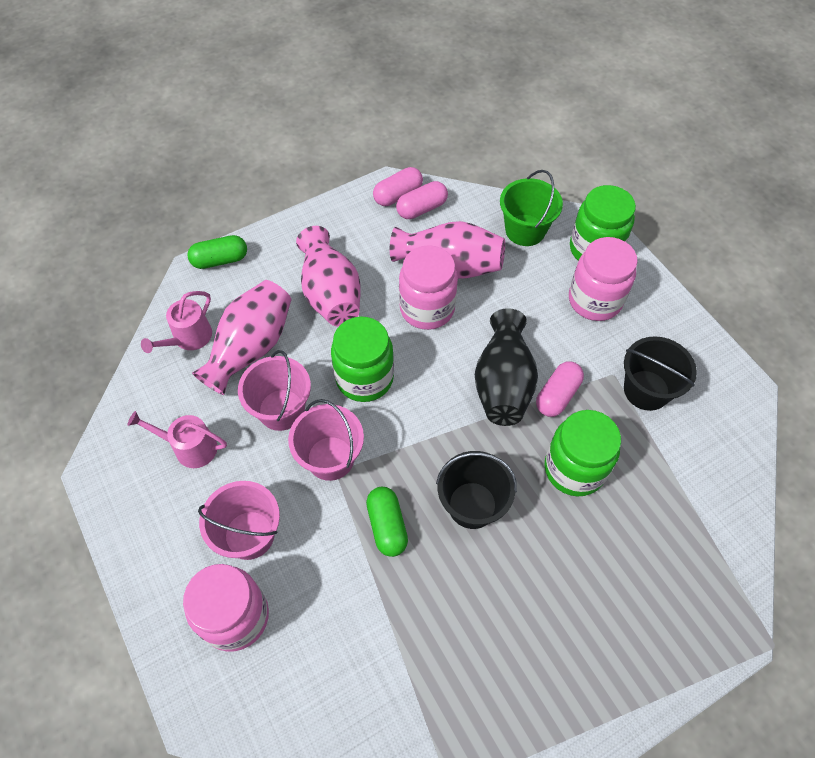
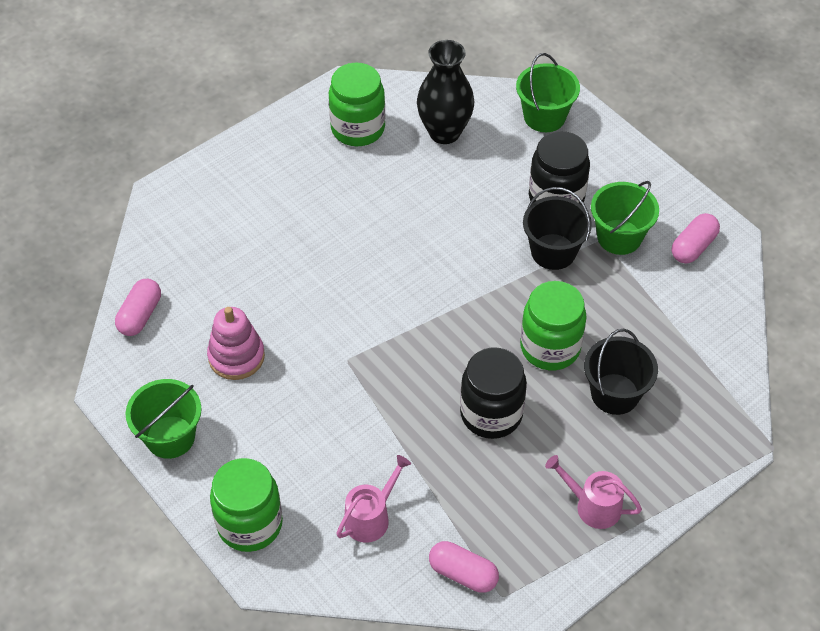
black jar: none = 0 -> [460,347,527,439] [529,131,590,204] = 2
green bucket: [500,170,563,246] = 1 -> [126,379,201,459] [516,53,580,132] [591,181,659,255] = 3
green capsule: [187,235,247,269] [366,487,408,557] = 2 -> none = 0
pink bucket: [198,481,280,560] [238,350,311,431] [288,399,364,481] = 3 -> none = 0
pink jar: [183,564,269,652] [399,245,458,330] [569,237,638,321] = 3 -> none = 0
pink stacking toy: none = 0 -> [207,307,265,380] = 1
pink vase: [192,280,291,395] [296,226,361,327] [390,221,505,279] = 3 -> none = 0

